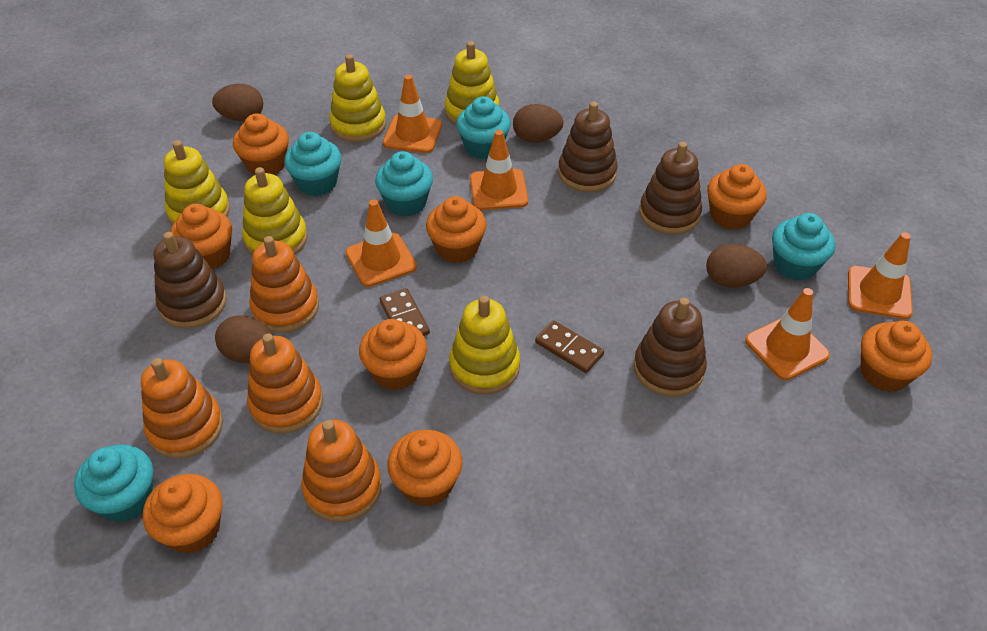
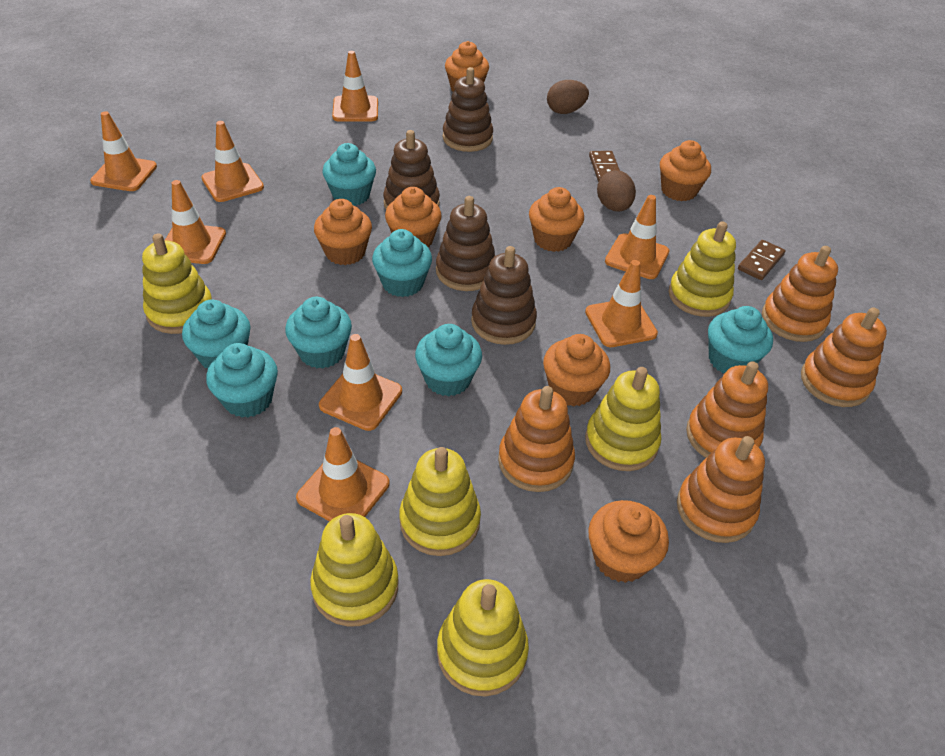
brown egg: [212,84,263,121] [215,315,273,363] [513,104,564,143] [706,244,767,288] = 4 -> [547,80,589,114] [597,170,636,212] = 2
orange cupcake: [143,474,223,554] [170,204,232,270] [233,113,289,175] [359,319,427,390] [387,430,463,507] [426,196,486,263] [707,164,767,230] [861,321,932,392] = 8 -> [314,199,372,265] [385,187,442,247] [445,41,489,91] [529,187,584,252] [543,334,610,406] [588,500,669,583] [660,140,711,201] = 7
orange stacking toy: [141,358,223,459] [247,334,323,434] [249,236,319,333] [301,420,382,522] = 4 -> [498,386,575,492] [677,436,765,543] [686,361,768,458] [762,246,838,342] [801,308,887,407] = 5
orange traffic cone: [345,200,417,287] [383,75,442,153] [470,130,528,210] [745,288,830,380] [848,232,913,319] = 5 -> [90,111,157,191] [165,180,226,264] [201,121,264,202] [296,427,390,521] [319,334,402,431] [332,51,378,122] [585,260,658,347] [605,195,669,279] = 8
turquoise cupcake: [74,444,153,523] [284,132,341,196] [375,151,433,217] [456,96,511,159] [772,213,835,281] = 5 -> [182,300,250,368] [206,343,278,418] [285,297,352,369] [322,143,376,206] [372,229,432,297] [415,324,482,396] [708,306,773,373] = 7
yellow stacking toy: [164,140,230,226] [242,167,308,256] [329,54,386,142] [445,41,499,125] [449,296,520,395] = 5 -> [142,233,212,334] [310,513,398,627] [399,447,481,556] [437,579,529,697] [585,367,661,471] [668,222,736,317] = 6

